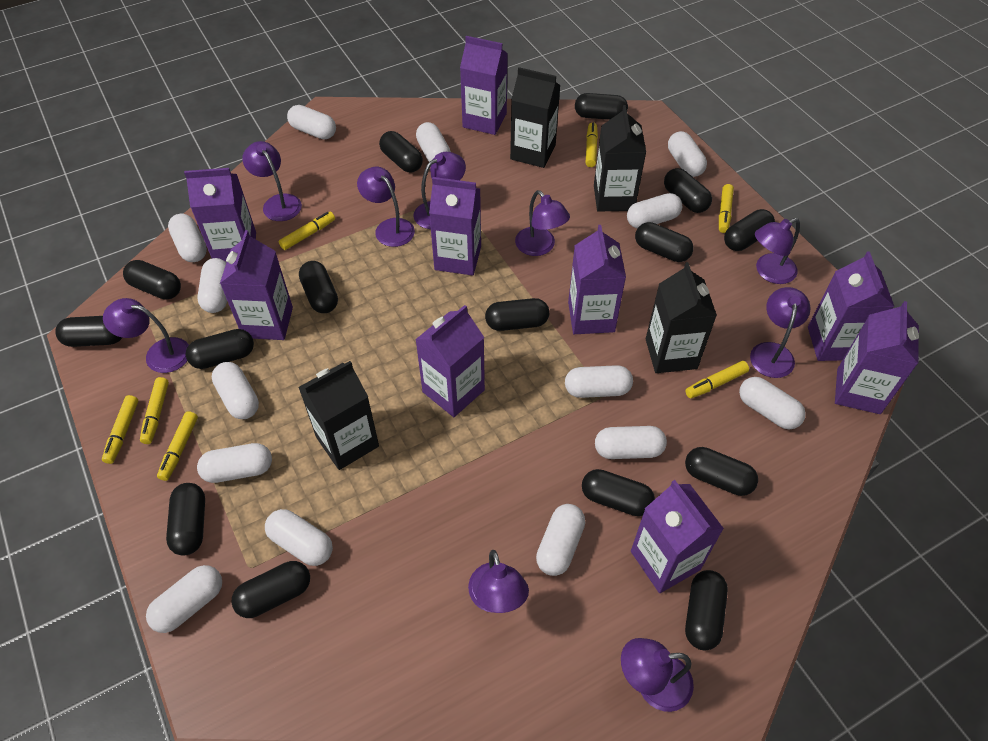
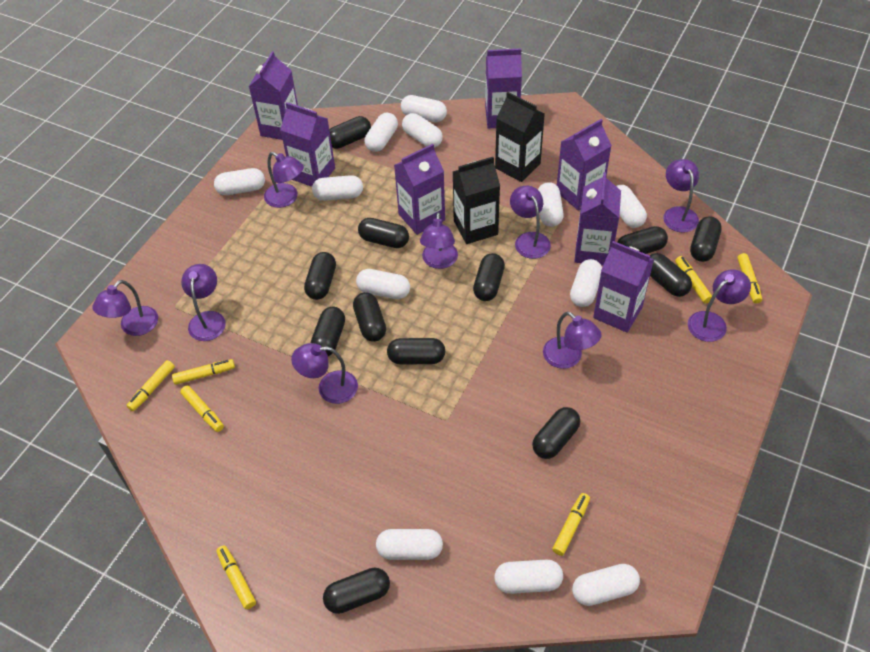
black capsule: [55,316,122,347] [123,260,181,300] [166,483,205,556] [186,329,254,369] [231,561,310,618] [299,261,338,313] [379,131,423,173] [485,298,549,331] [575,93,628,120] [582,469,655,516] [635,222,693,262] [664,168,712,213] [685,447,758,496] [685,570,728,650] [724,209,775,251] = 15 -> [304,252,336,300] [311,307,345,356] [323,568,390,614] [329,116,371,149] [353,292,386,342] [358,218,409,248] [387,338,445,365] [473,253,505,301] [532,407,580,459] [617,226,668,254] [650,253,692,297] [690,216,722,262] = 12
black carton: [298,361,379,470] [510,67,560,168] [594,105,646,211] [646,262,717,373] = 4 -> [453,157,500,244] [495,92,545,182] = 2
purple carton: [184,168,256,263] [220,230,293,340] [415,305,485,417] [429,177,481,276] [460,36,508,135] [568,225,626,334] [631,480,724,593] [808,251,894,361] [835,301,919,414] = 9 -> [249,51,298,140] [280,102,335,187] [394,144,445,235] [485,49,522,128] [557,119,612,211] [574,172,621,265] [593,241,654,333] = 7
white capsule: [146,565,222,633] [168,214,207,262] [197,443,272,483] [198,258,227,313] [212,362,259,419] [265,509,333,566] [287,105,336,140] [416,122,451,162] [536,504,585,576] [565,365,633,398] [595,426,667,459] [627,193,682,228] [668,131,707,177] [739,377,806,429] = 14 -> [214,168,265,195] [312,175,363,201] [356,269,410,299] [365,113,398,152] [376,529,443,560] [401,95,447,122] [402,113,443,148] [494,560,563,594] [538,182,564,227] [570,259,602,307] [572,564,640,606] [616,185,647,228] = 12

